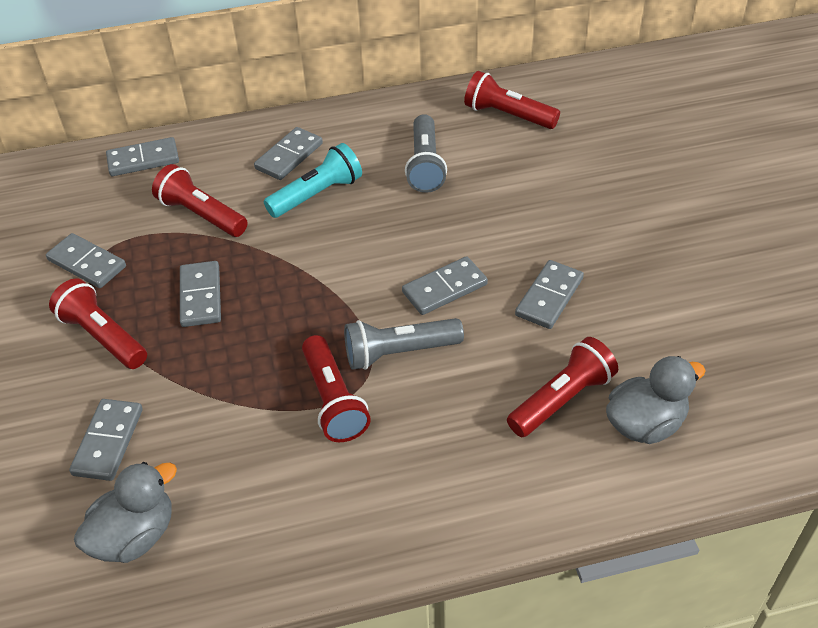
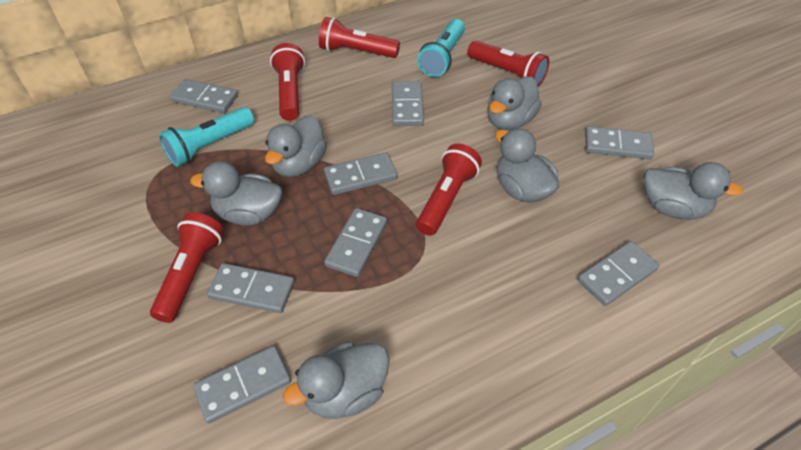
grey domino: [46,233,126,288] [69,399,143,481] [106,137,179,176] [180,261,221,327] [254,127,323,180] [402,256,488,315] [515,260,584,329] = 7 -> [170,79,238,113] [193,346,291,424] [207,263,295,313] [324,152,397,195] [324,208,387,277] [392,81,424,126] [578,241,659,306] [585,126,654,160] = 8
grey duck: [74,462,177,563] [606,356,706,444] = 2 -> [190,161,282,226] [265,115,327,177] [283,342,389,419] [487,76,542,130] [496,128,559,203] [644,162,743,220] = 6
grey flashlight: [344,318,464,370] [405,114,447,193] = 2 -> none = 0
turquoise flashlight: [264,143,362,218] = 1 -> [159,107,254,167] [417,19,465,77] = 2

